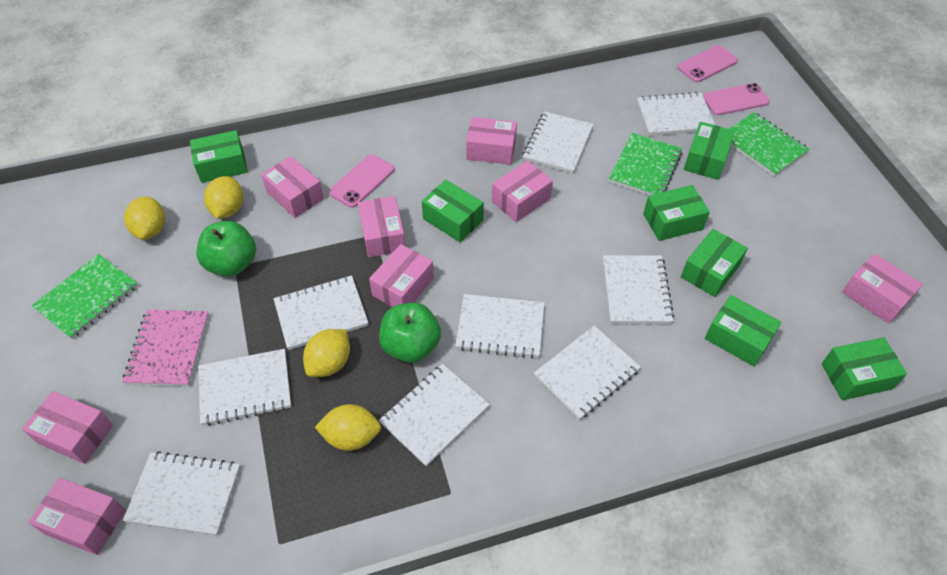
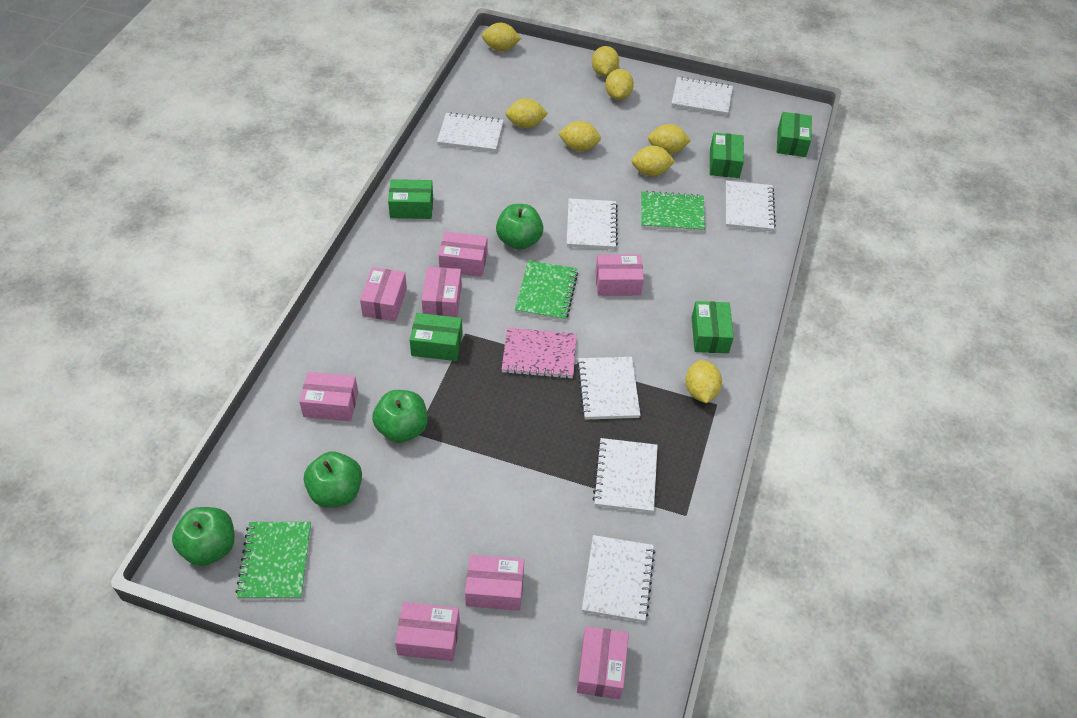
green apple: [197,221,256,276] [379,302,441,363] = 2 -> [172,507,235,566] [304,452,362,508] [372,390,428,443] [496,204,543,250] = 4
green box: [190,130,248,183] [422,180,484,242] [643,185,710,241] [681,229,748,297] [684,122,735,180] [705,295,781,367] [822,337,907,400] = 7 -> [388,179,433,219] [410,313,463,361] [692,301,734,353] [710,133,744,178] [777,112,812,157] = 5
pink phone: [329,154,395,208] [677,45,738,82] [703,83,770,115] = 3 -> none = 0
white notebook: [123,451,240,536] [198,349,291,426] [274,275,369,350] [379,364,490,466] [455,294,545,358] [522,111,593,173] [534,325,641,420] [603,255,674,324] [637,92,715,136] = 9 -> [437,112,504,152] [567,198,618,249] [577,357,640,420] [582,535,655,622] [592,438,658,513] [671,77,733,115] [726,181,776,231] = 7
yellow lemon: [124,196,165,240] [204,176,243,218] [303,329,350,377] [315,404,381,451] = 4 -> [482,23,521,51] [506,98,548,128] [558,121,601,151] [592,46,619,77] [605,69,634,100] [632,146,675,176] [648,124,691,154] [685,360,722,403] = 8

